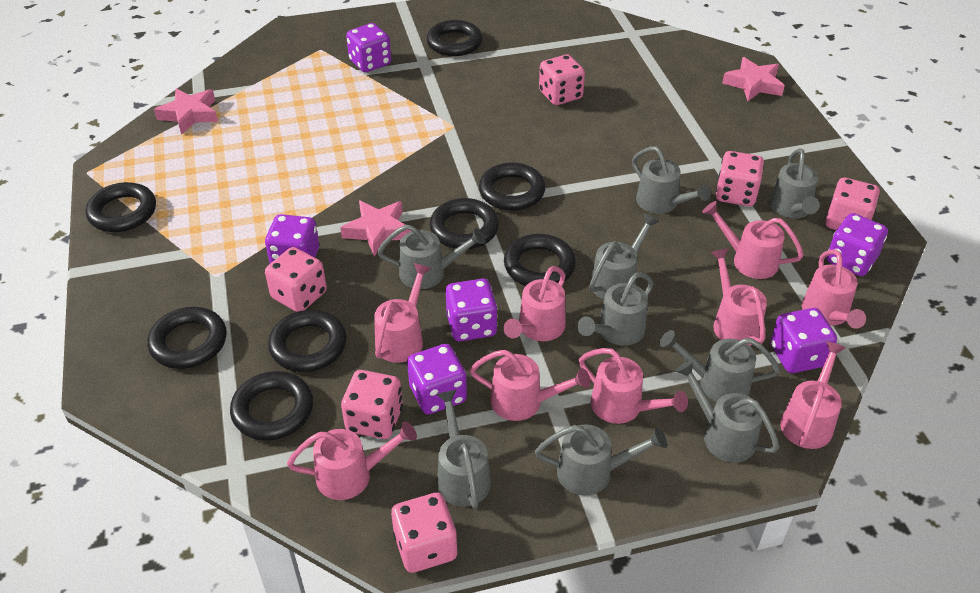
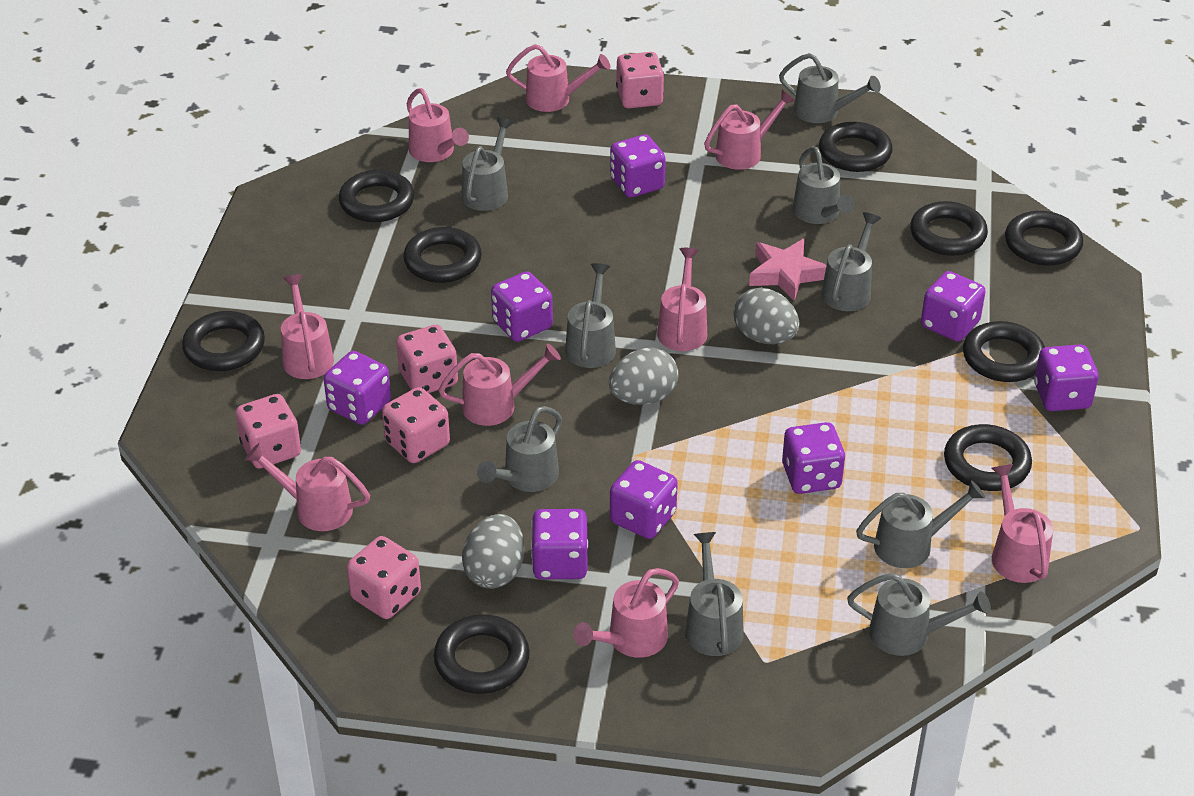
black ring: [86,182,156,232] [147,307,227,369] [230,371,313,441] [268,310,347,372] [426,20,483,56] [430,198,499,249] [479,162,546,211] [504,234,576,286] = 8 -> [182,311,265,371] [339,170,414,222] [403,227,482,283] [434,614,530,694] [819,122,893,172] [910,201,988,256] [944,424,1032,491] [963,321,1045,382] [1005,211,1083,266] = 9
grey egg: none = 0 -> [462,514,525,589] [609,348,679,405] [733,288,799,344] = 3
pink dice: [265,247,327,312] [341,370,403,439] [391,493,457,573] [539,54,585,105] [716,151,764,206] [825,178,880,230] = 6 -> [235,394,301,469] [347,536,421,619] [382,387,450,463] [396,325,458,393] [616,52,664,108] = 5
pink star: [154,88,218,135] [340,200,411,256] [722,57,785,101] = 3 -> [749,239,827,301] = 1
purple dice: [265,214,319,263] [346,23,391,72] [407,344,467,414] [445,279,498,341] [770,308,837,373] [827,213,888,276] = 6 -> [324,351,391,425] [491,271,553,342] [531,509,588,579] [610,135,666,198] [610,460,678,539] [782,422,845,494] [921,271,986,342] [1034,344,1099,411] = 8

